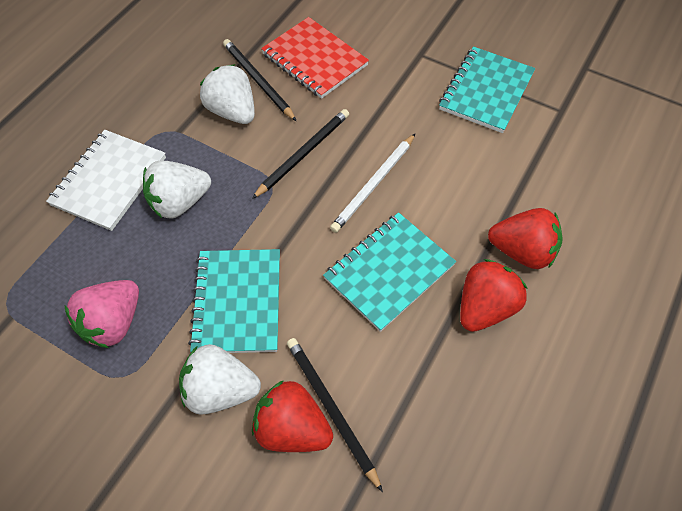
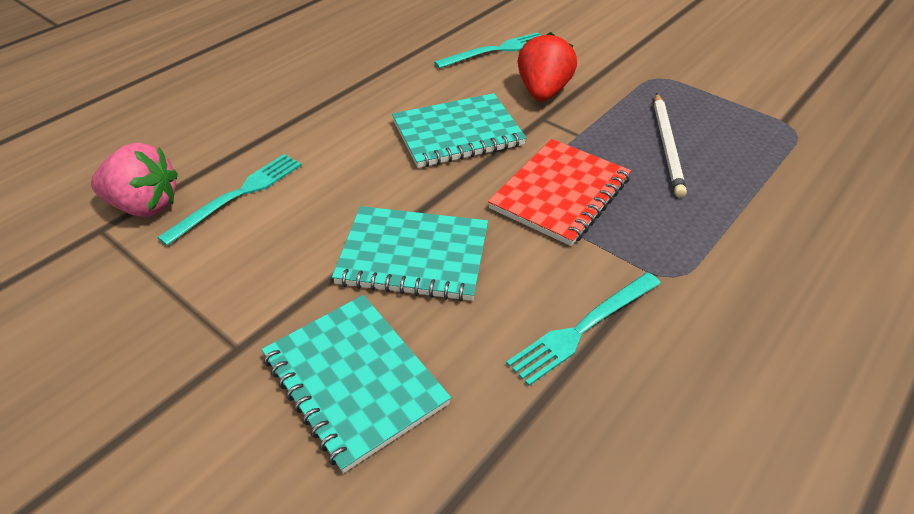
black pencil: [223,39,296,121] [252,109,349,199] [287,338,383,492] = 3 -> none = 0
red strawberry: [252,380,333,452] [460,259,528,332] [488,208,563,269] = 3 -> [517,32,577,101] = 1
turquoise fork: none = 0 -> [157,154,302,246] [434,32,541,69] [506,272,661,386] = 3
white notebook: [46,130,166,231] = 1 -> none = 0
white strawberry: [143,161,211,219] [179,344,261,415] [200,64,255,124] = 3 -> none = 0

